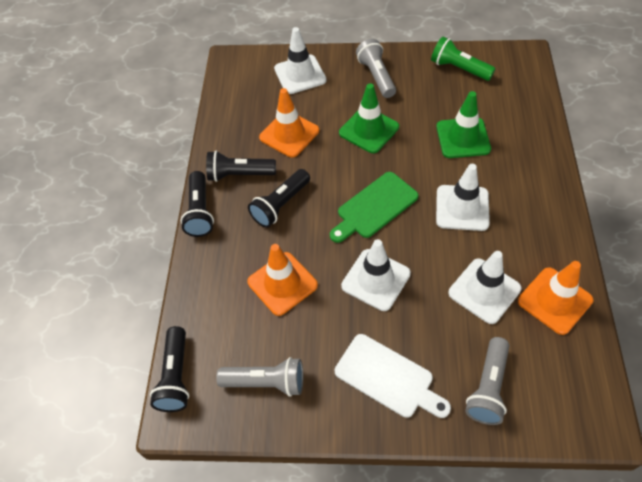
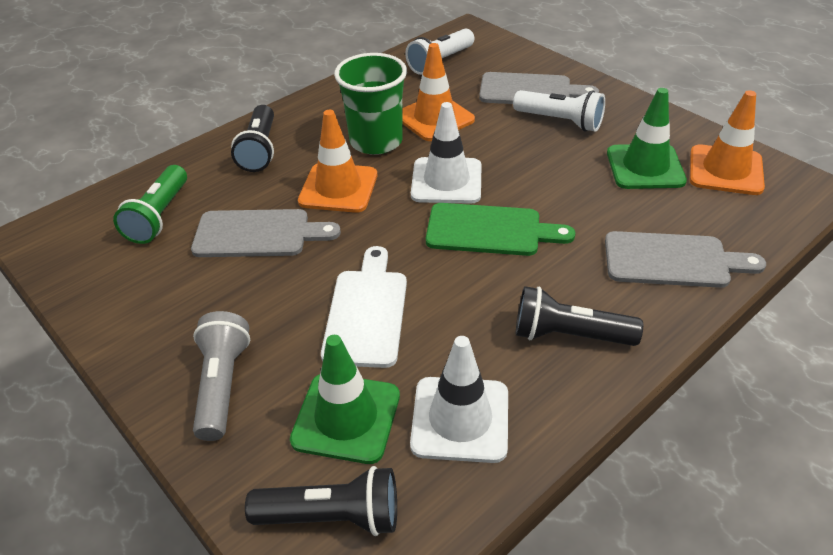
black flashlight: [150,326,189,412] [181,171,214,237] [206,151,276,182] [248,169,310,228] = 4 -> [231,105,274,172] [245,466,397,536] [516,286,643,346] = 3
green cup: none = 0 -> [334,53,407,155] = 1
grey cutting board: none = 0 -> [191,209,341,257] [479,72,599,104] [605,231,766,288] = 3
grey flashlight: [216,357,303,397] [356,39,396,98] [465,337,510,425] = 3 -> [193,311,250,441] = 1
white flashlight: none = 0 -> [405,29,474,75] [513,90,605,132] = 2
white traffic cone: [274,27,327,94] [341,239,411,311] [436,164,490,231] [448,251,522,324] = 4 -> [410,336,508,463] [411,102,482,204] = 2

